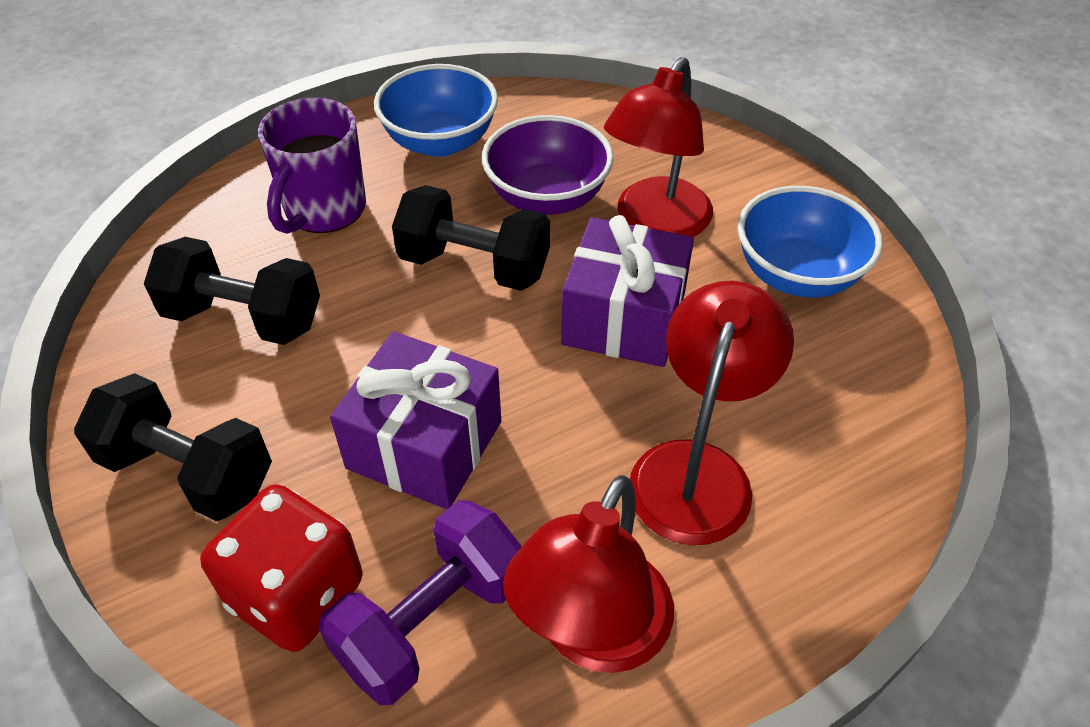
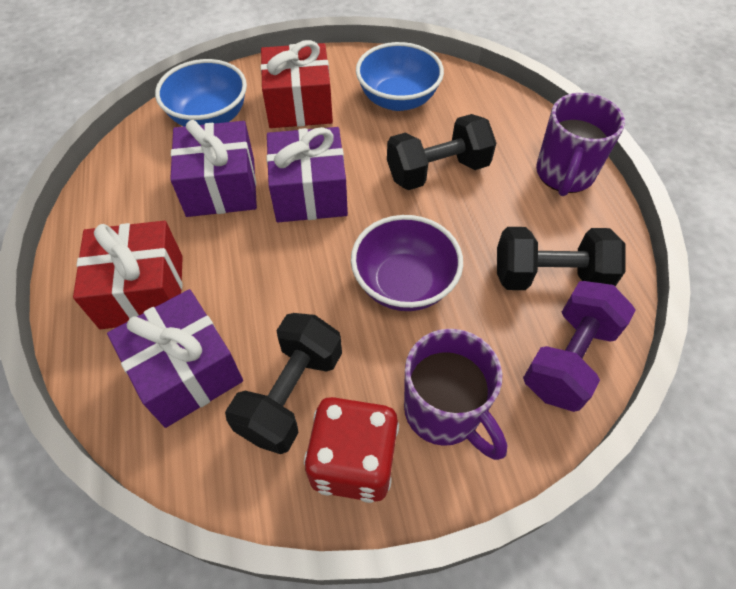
purple gift: [330,331,501,510] [561,215,694,367] = 2 -> [107,289,243,428] [170,120,257,217] [267,127,348,222] = 3
purple mug: [258,98,366,234] = 1 -> [404,329,507,460] [536,93,625,196] = 2
red gift: none = 0 -> [73,221,183,329] [261,40,333,128] = 2
red lamp: [503,475,674,673] [604,57,713,237] [630,281,794,545] = 3 -> none = 0

